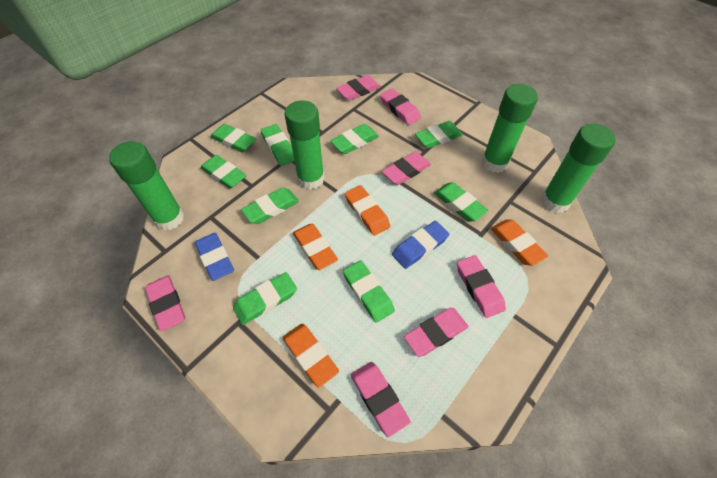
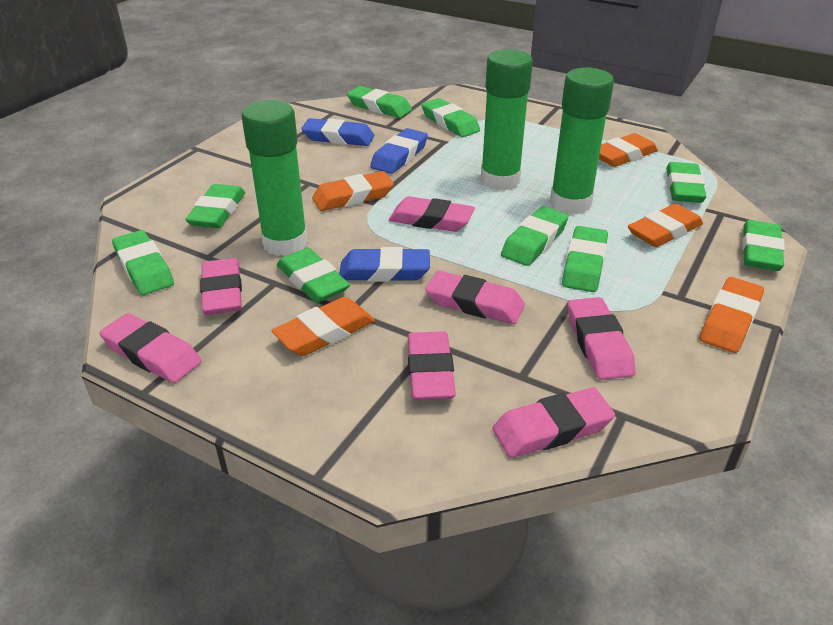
blue eraser: [195,233,234,281] [392,221,449,269] = 2 -> [301,118,374,146] [339,247,430,282] [370,128,428,174] = 3
green glue stick: [109,141,184,230] [285,100,325,190] [482,84,538,173] [541,124,616,213] = 4 -> [241,100,308,256] [481,49,533,190] [550,68,614,214] = 3
orange eraser: [282,324,339,388] [293,224,338,270] [345,185,390,236] [491,220,548,266] = 4 -> [271,297,375,356] [312,171,394,211] [599,133,658,167] [628,204,703,247] [700,277,764,353] = 5

